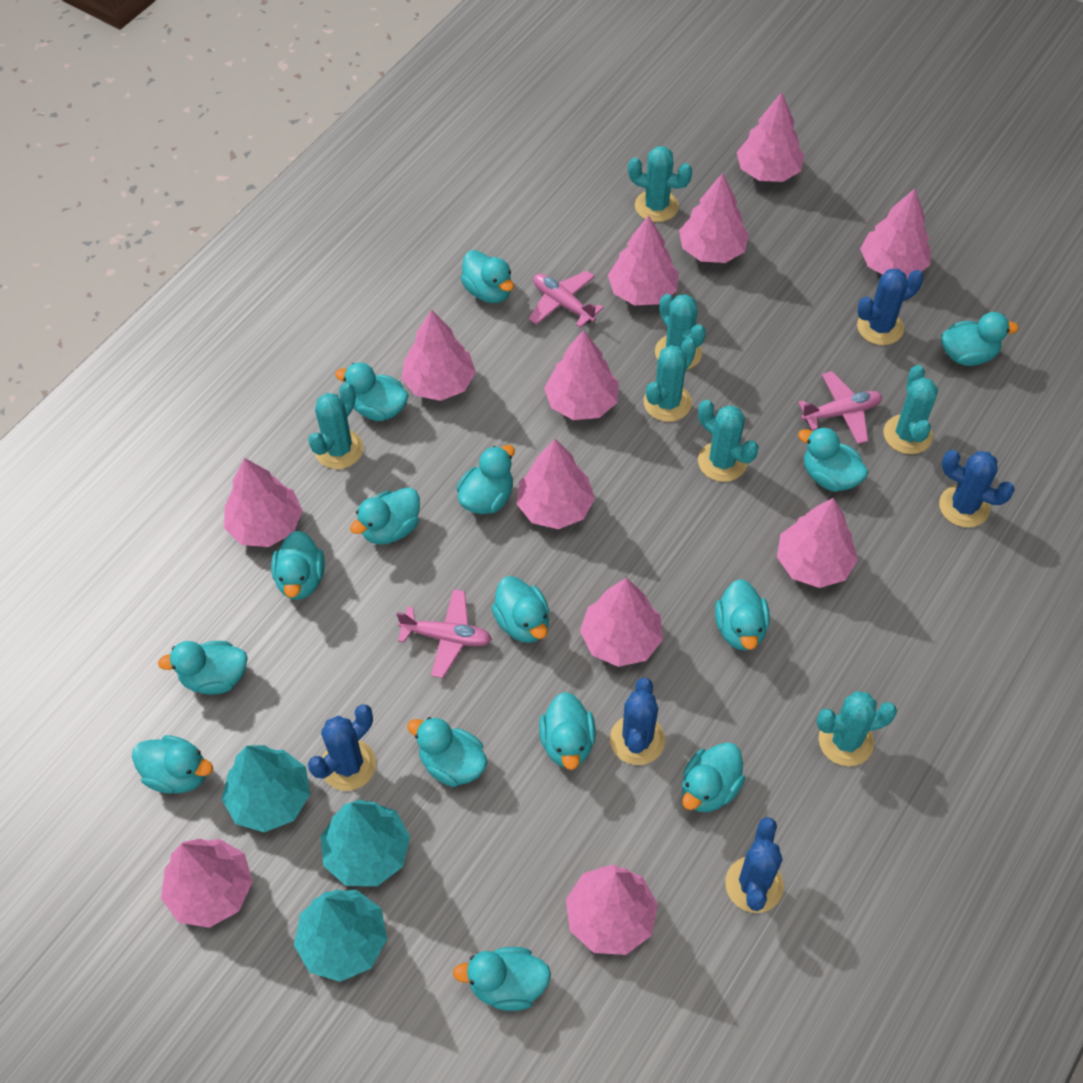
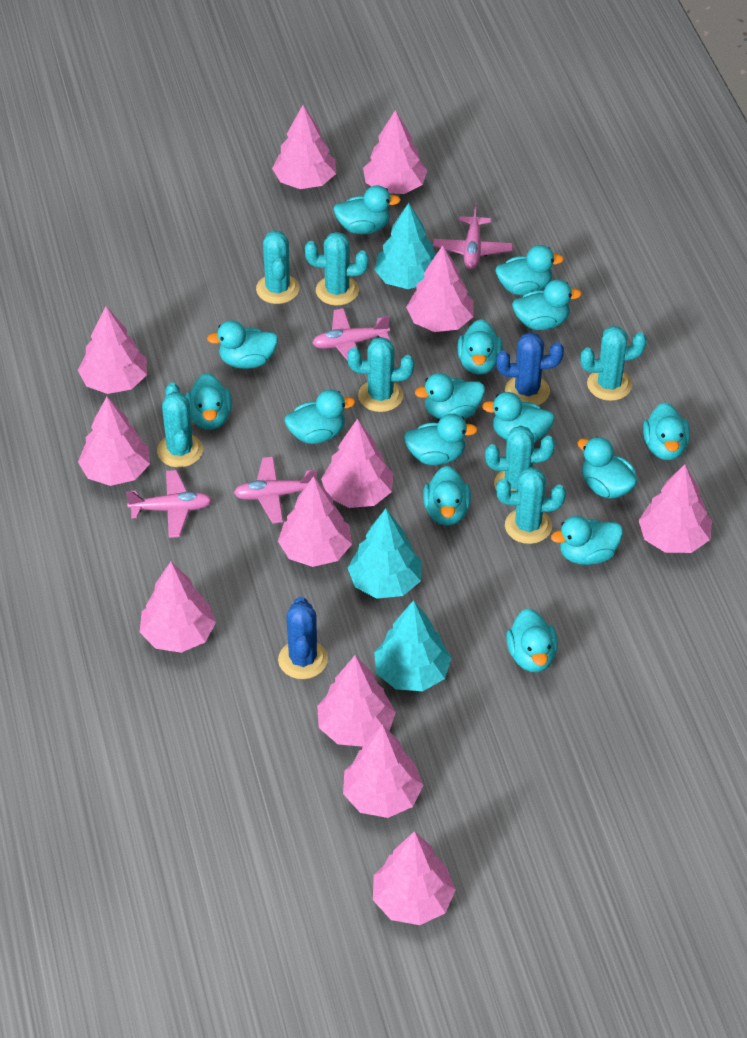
blue cactus: [308,704,376,791] [610,678,665,765] [725,817,784,913] [857,269,924,345] [939,450,1015,528] = 5 -> [278,597,328,679] [496,332,564,405] = 2
pink plane: [396,589,492,678] [528,271,604,328] [798,371,882,444] = 3 -> [126,470,212,538] [234,457,317,524] [312,308,390,361] [433,203,513,270] = 4

